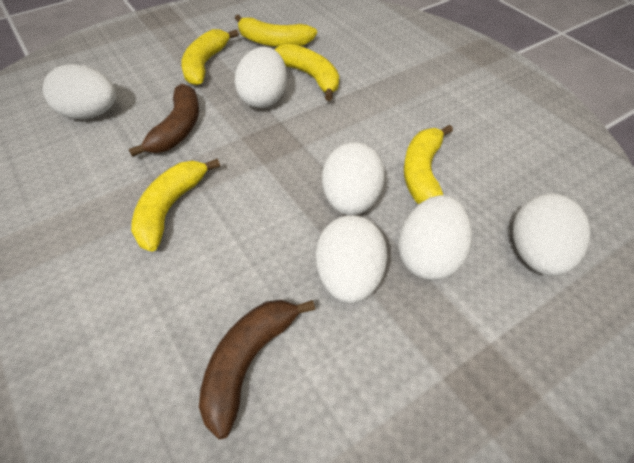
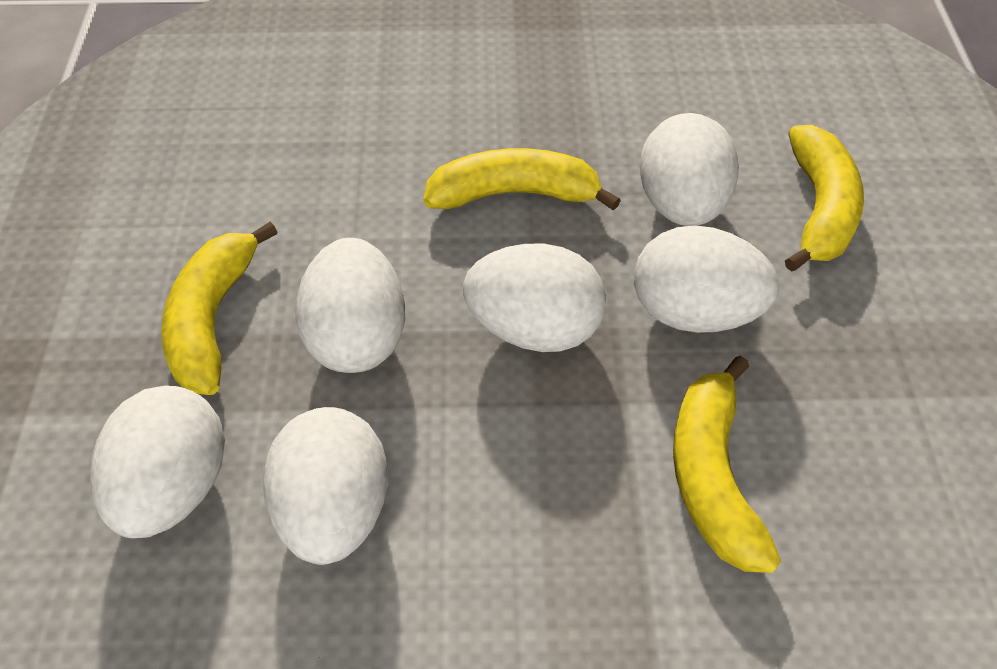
brown banana: [129,84,199,157] [199,300,315,439] = 2 -> none = 0
yellow banana: [131,159,220,251] [181,29,239,86] [235,15,317,47] [274,44,339,101] [404,125,453,204] = 5 -> [161,222,277,395] [423,148,621,211] [673,356,781,573] [785,125,864,272] = 4

